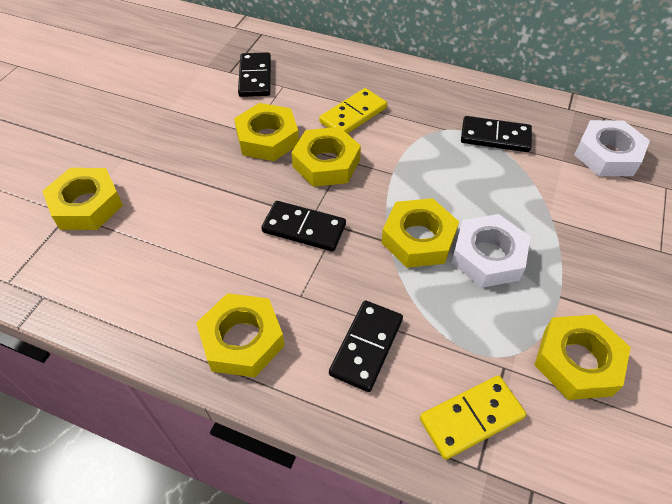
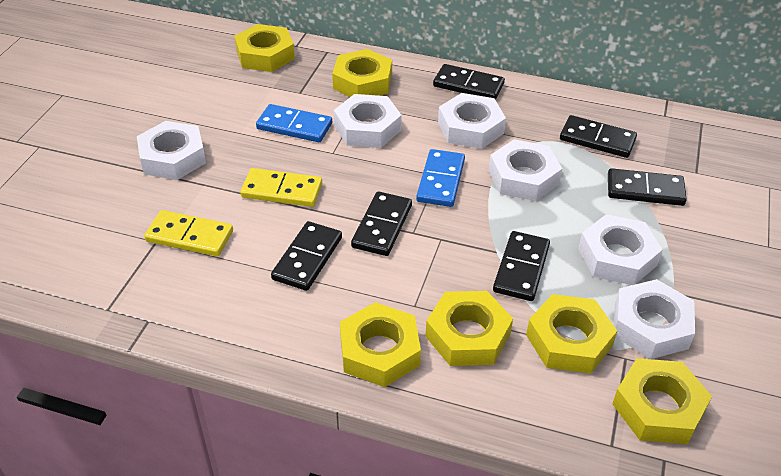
black domino: [238,52,271,97] [261,201,346,252] [329,301,403,392] [461,116,532,152] = 4 -> [271,221,342,291] [351,191,412,256] [433,64,505,100] [493,231,550,301] [560,115,637,158] [608,168,687,206] = 6
blue domino: none = 0 -> [256,104,332,142] [416,149,465,207] = 2
white nut: [451,214,530,288] [574,120,650,176] = 2 -> [137,121,206,180] [334,94,402,148] [438,93,506,149] [489,139,562,201] [578,214,662,285] [614,279,695,359] = 6

